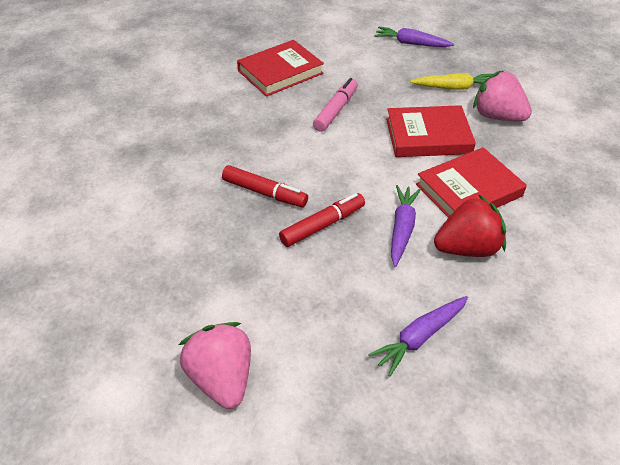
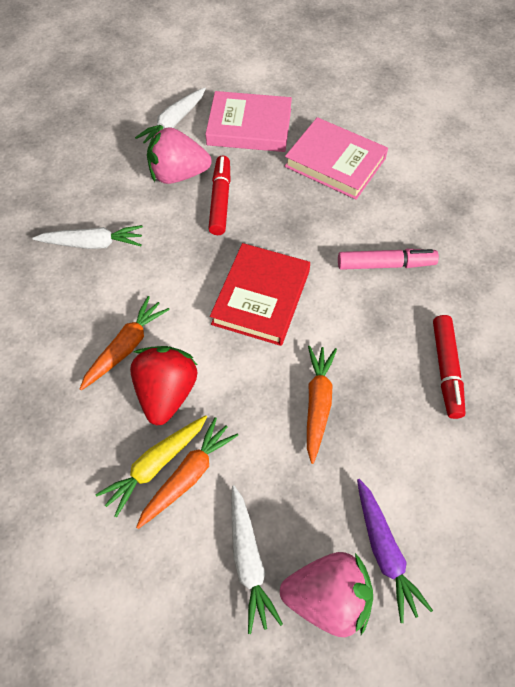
orange carrot: none = 0 -> [80,296,170,390] [136,417,238,529] [307,346,337,464] = 3
pink book: none = 0 -> [205,91,292,152] [285,117,388,200] = 2
purple carrot: [368,296,468,376] [374,27,454,47] [391,185,421,267] = 3 -> [357,479,433,623] = 1
red book: [237,40,324,97] [386,105,476,157] [416,147,527,218] = 3 -> [210,243,310,346] = 1
white carrot: none = 0 -> [32,225,143,249] [135,87,206,144] [231,486,283,634] = 3

